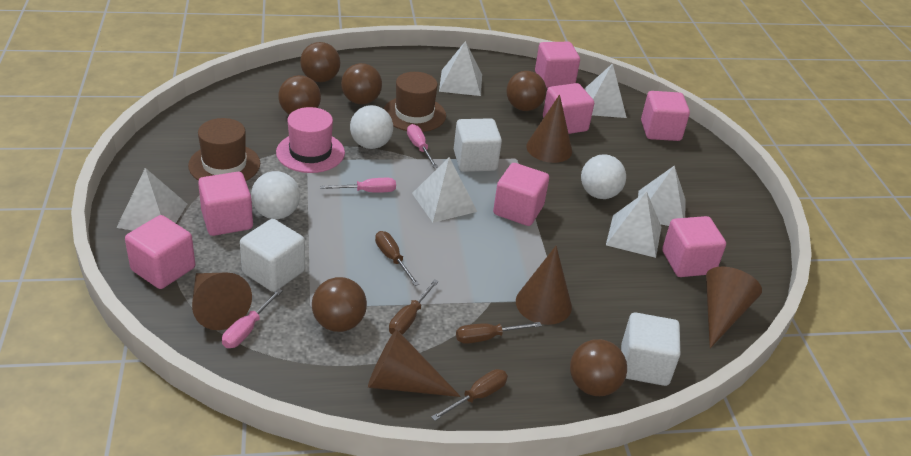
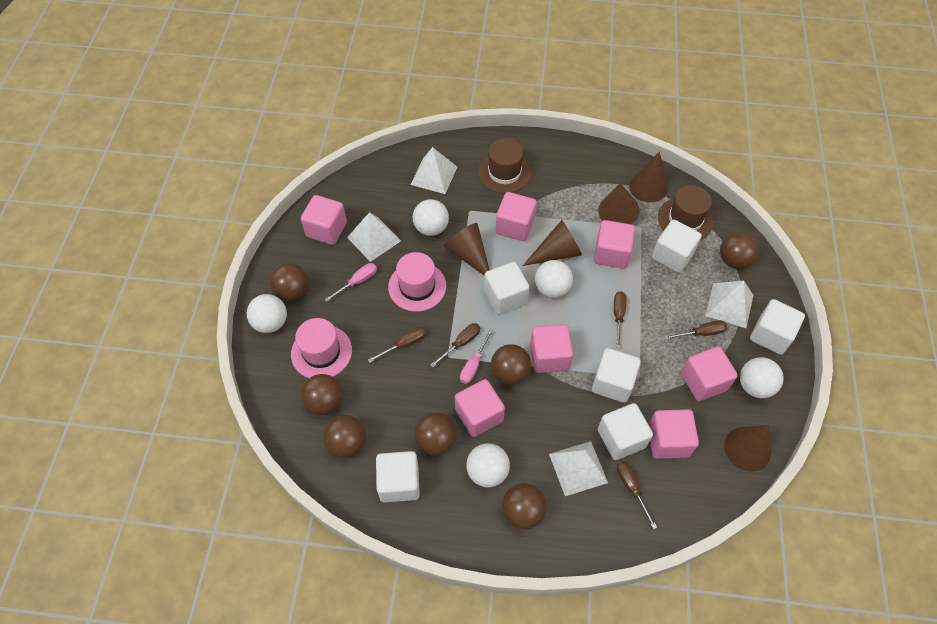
brown ball: [278,75,321,115] [300,42,340,82] [312,277,367,332] [341,63,382,104] [506,71,546,111] [570,339,627,396] = 6 -> [270,263,309,301] [301,374,343,416] [323,415,366,458] [414,412,457,456] [491,344,531,385] [502,483,547,530] [720,232,759,269] = 7
brown screwdriver: [375,231,419,286] [389,279,439,335] [431,369,508,421] [456,322,542,344] = 4 -> [368,327,426,363] [430,323,480,367] [614,291,626,348] [617,461,657,529] [664,320,727,340] = 5
pink hat: [276,107,345,173] = 1 -> [291,318,352,378] [388,252,446,312] = 2
pink screwdriver: [222,289,283,348] [320,178,396,192] [407,124,438,168] = 3 -> [325,263,377,302] [460,329,493,384] = 2
white ball: [251,171,300,219] [350,105,393,149] [581,154,626,199] = 3 -> [247,294,287,333] [413,199,449,236] [466,443,510,488] [535,260,573,298] [740,357,784,398] = 5
white cube: [240,219,305,292] [454,118,502,172] [621,312,680,386] = 3 -> [376,451,420,502] [484,262,530,314] [592,348,641,403] [598,403,653,460] [652,220,702,273] [750,299,805,355] = 6
white pyramid: [116,168,187,231] [412,157,477,223] [439,41,482,96] [584,63,627,118] [606,191,661,258] [638,166,686,226] = 6 -> [347,212,401,262] [410,147,457,194] [549,441,608,496] [705,281,753,328] = 4

